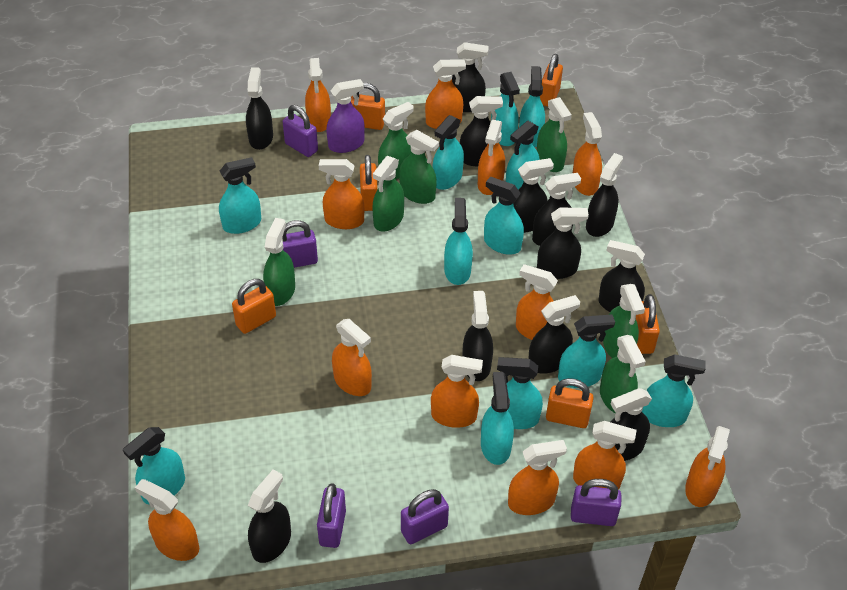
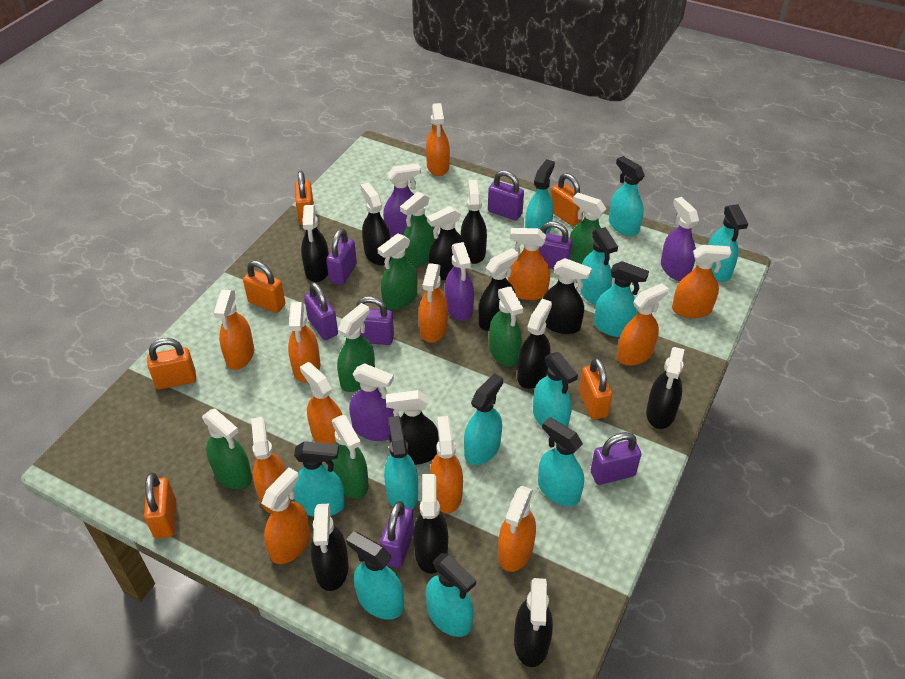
purple padlock: [282,220,318,268] [283,105,318,157] [317,483,346,548] [401,489,449,544] [571,479,621,526] = 5 -> [304,282,338,340] [326,228,357,285] [356,296,394,345] [380,501,414,568] [488,170,524,221] [539,221,572,269] [591,432,641,485] = 7
purple spray bottle: [326,79,365,153] = 1 -> [349,363,394,441] [383,163,421,237] [445,242,474,321] [661,197,699,281] = 4

